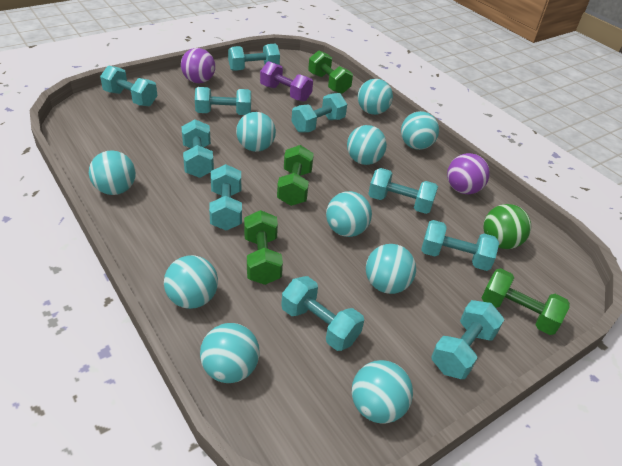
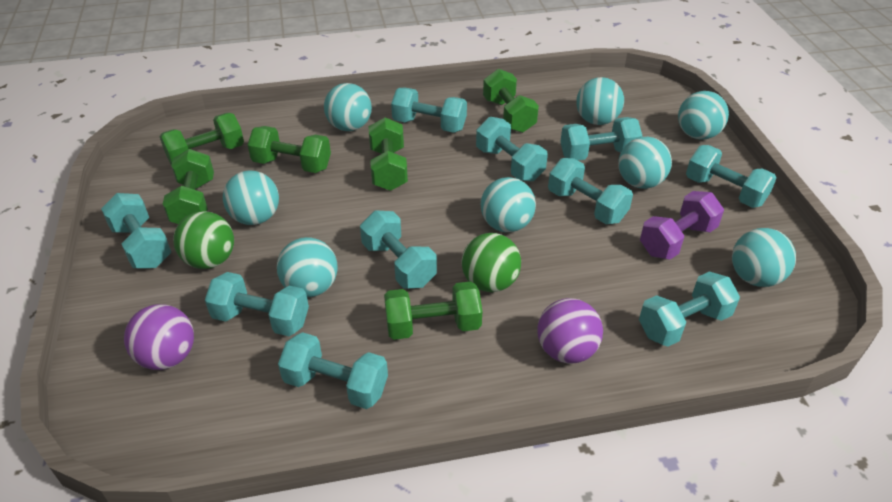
green ball: [483,204,531,249] = 1 -> [173,211,234,269] [461,233,521,292] = 2
green dumbbell: [244,210,283,285] [277,145,314,206] [308,50,353,94] [482,268,570,335] = 4 -> [159,113,244,165] [163,149,214,224] [248,126,331,173] [368,118,408,191] [384,281,482,340] [483,69,539,133] = 6
turquoise ball: [89,150,136,195] [164,255,218,309] [200,323,260,383] [236,112,276,152] [326,191,372,237] [347,125,387,165] [352,360,413,424] [358,79,393,115] [366,244,416,294] [401,111,439,150] = 10 -> [223,170,279,225] [277,237,338,297] [324,83,372,131] [481,177,536,232] [576,77,624,125] [618,137,672,189] [678,91,729,140] [732,228,796,287] = 8

